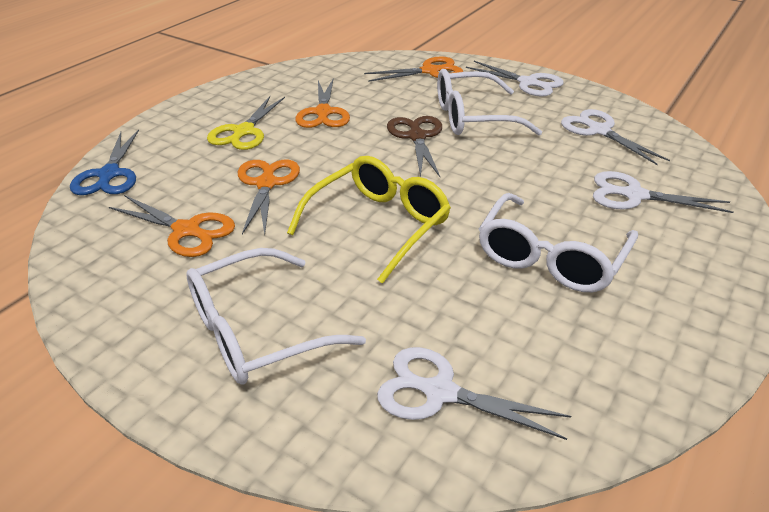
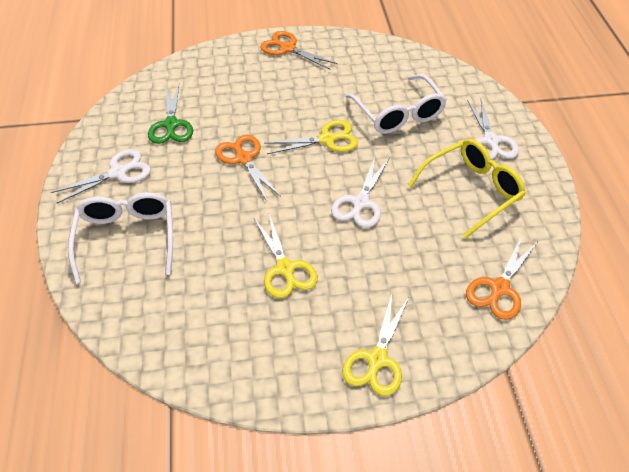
blue scissors: [70,129,139,195] = 1 -> none = 0
brown scissors: [387,116,442,177] = 1 -> none = 0
green scissors: none = 0 -> [148,85,193,144] = 1
orange scissors: [109,195,235,257] [238,160,300,235] [295,78,350,128] [364,56,463,82] = 4 -> [215,134,281,201] [260,31,337,70] [466,236,537,320] = 3
white glasses: [186,248,366,385] [437,69,542,136] [479,193,638,292] = 3 -> [68,192,173,284] [346,74,447,134] = 2
white scissors: [377,347,571,440] [466,61,564,97] [561,109,670,165] [593,171,733,213] = 4 -> [51,149,151,203] [331,157,389,228] [467,99,519,160] = 3
yellow scissors: [207,96,285,150] = 1 -> [254,214,318,298] [264,120,358,154] [342,294,409,396] = 3

